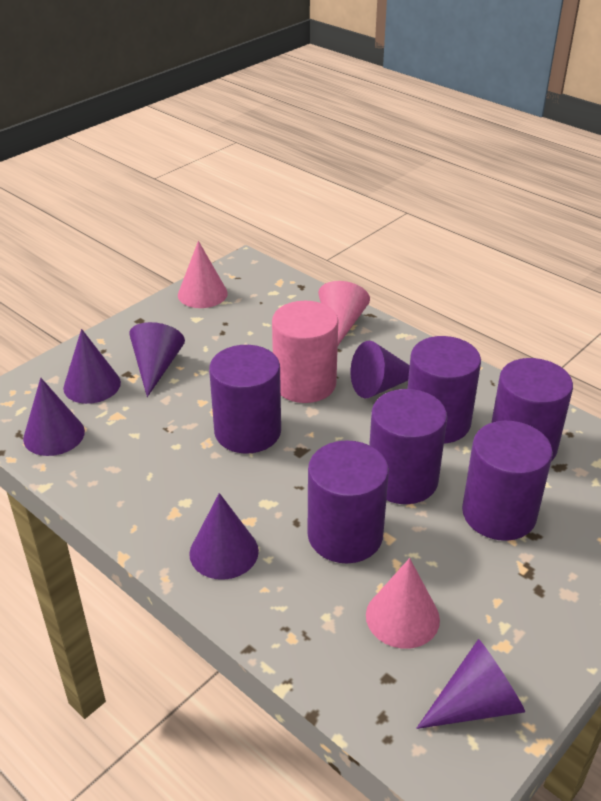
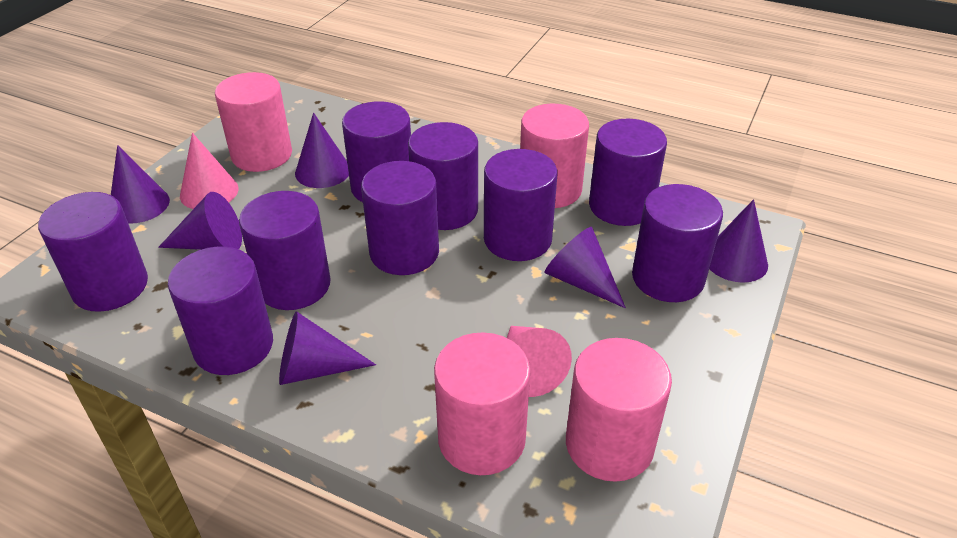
pink cone: [178,241,228,308] [318,281,370,345] [366,558,440,649] = 3 -> [180,133,239,209] [507,326,572,397] = 2
pink cylinder: [272,301,338,403] = 1 -> [215,72,292,172] [434,332,530,475] [520,104,589,208] [566,338,672,482] = 4
purple cylinder: [209,345,281,454] [308,440,389,563] [369,389,447,504] [407,336,481,443] [462,421,553,541] [491,358,573,461] = 6 -> [38,192,148,312] [168,246,273,375] [239,191,331,310] [342,101,411,202] [361,161,439,275] [408,122,478,230] [484,149,557,261] [589,119,667,226] [632,184,723,302] = 9

